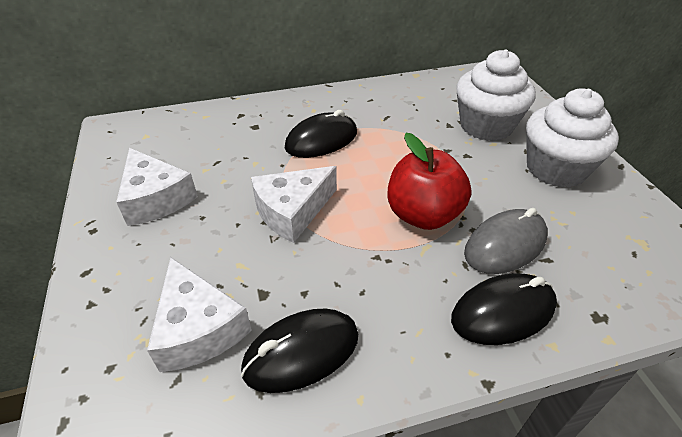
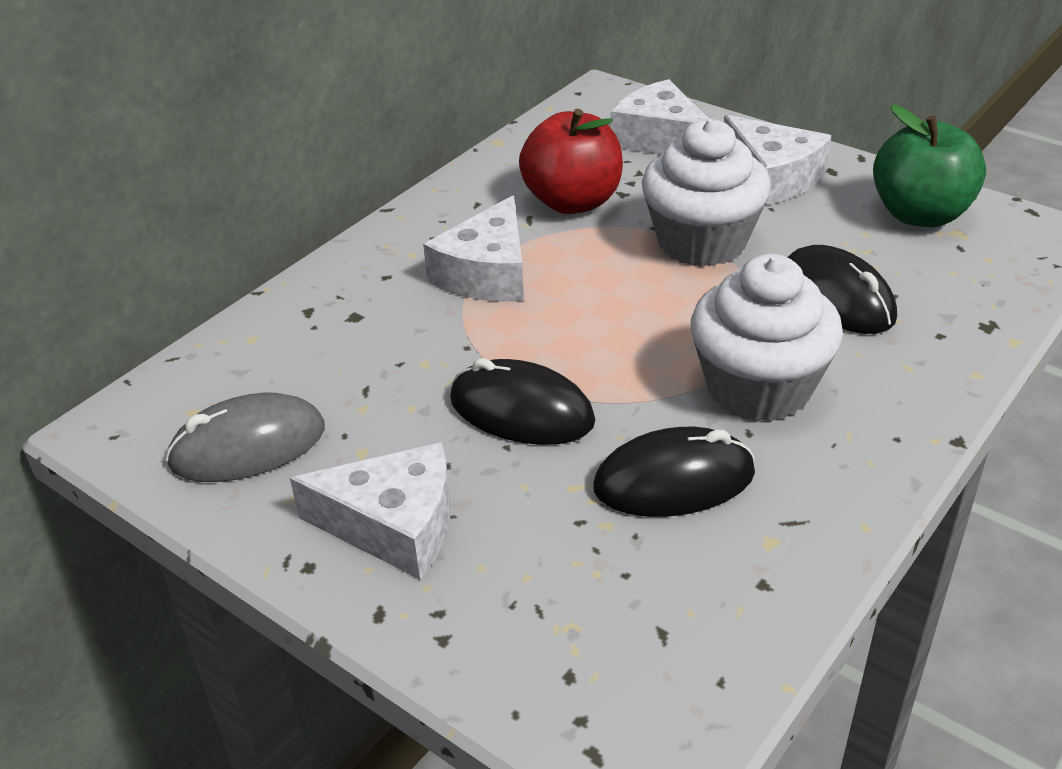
green apple: none = 0 -> [873,105,986,227] = 1
white cheese: [116,148,198,226] [147,257,252,372] [251,166,337,243] = 3 -> [290,442,451,579] [423,195,524,302] [611,79,709,154] [724,115,831,205] = 4

